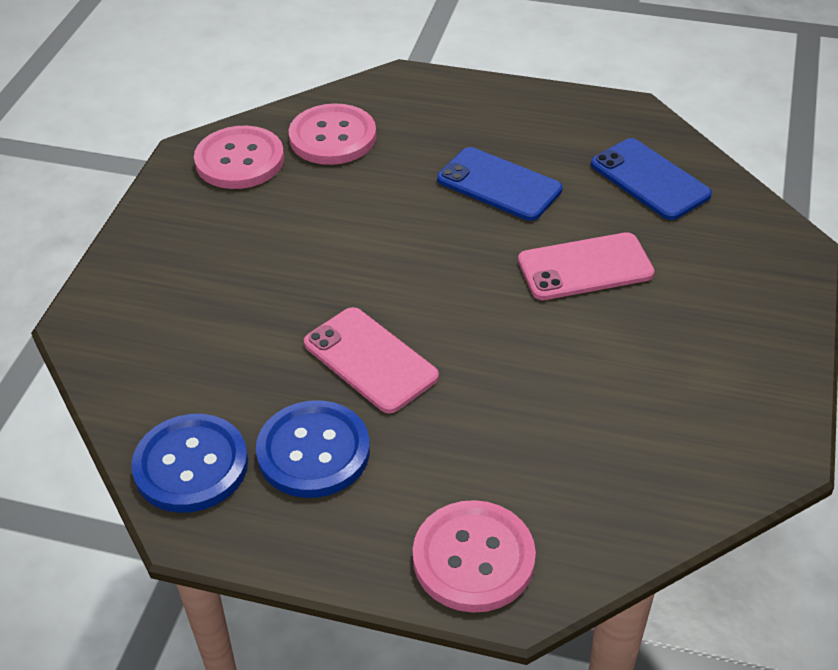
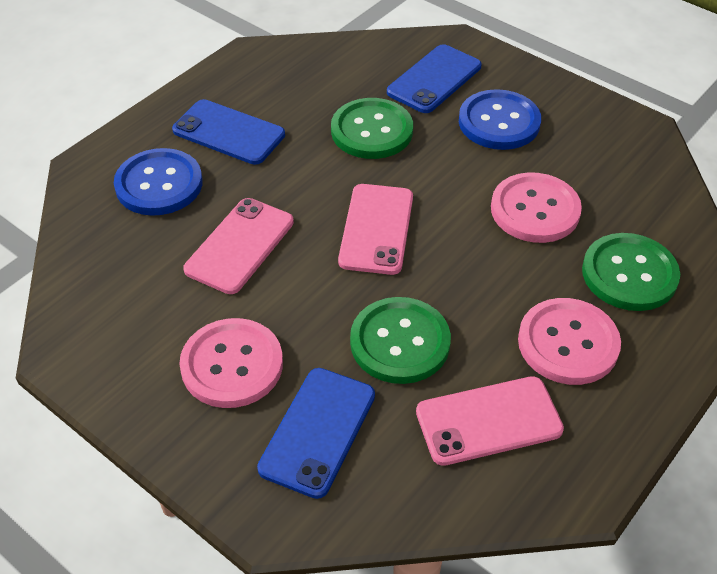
blue phone: [437,147,563,221] [591,138,712,220] = 2 -> [172,99,285,165] [257,368,375,499] [387,44,482,113] = 3
green button: none = 0 -> [331,98,413,159] [350,297,451,384] [582,233,680,311] = 3
pink phone: [304,307,439,414] [518,232,654,300] = 2 -> [183,198,294,294] [338,184,413,275] [416,376,564,466] = 3

